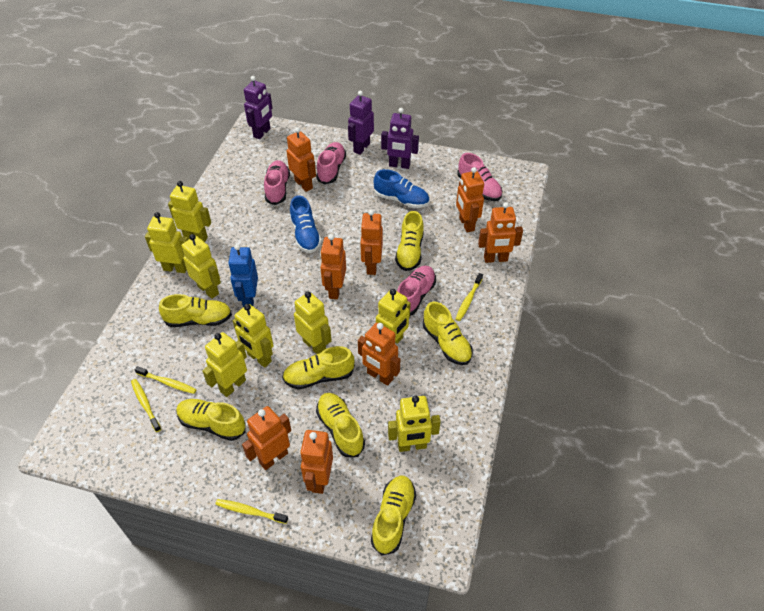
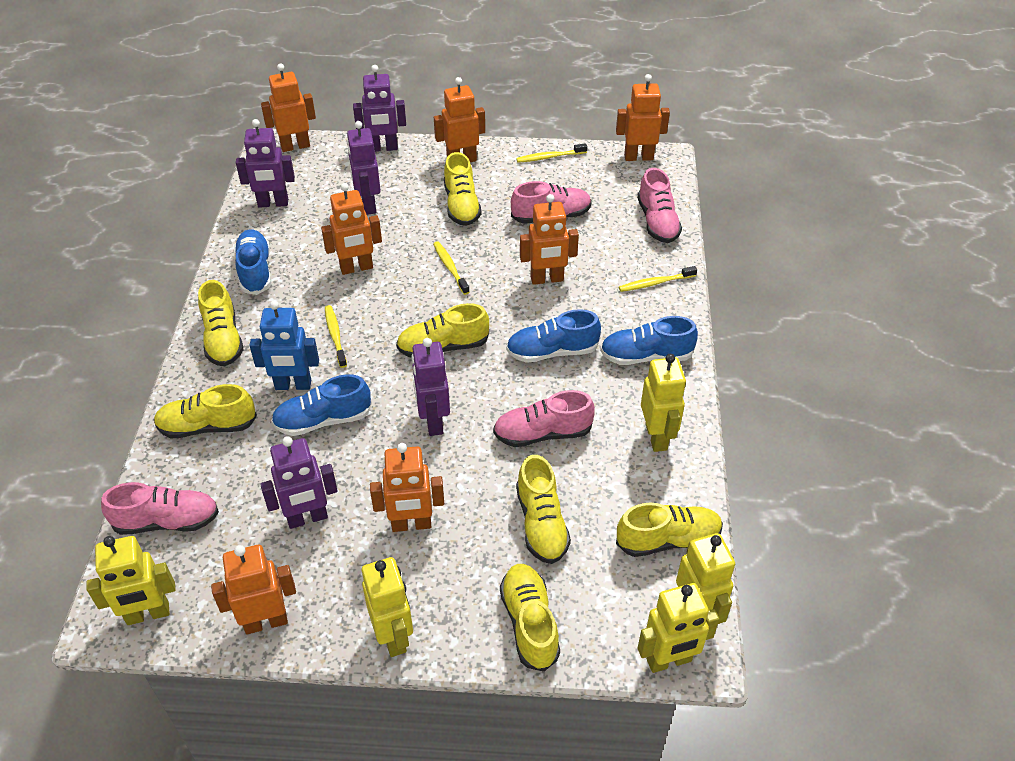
blue shoe: [290,195,322,253] [374,169,429,208] = 2 -> [234,229,271,295] [271,374,372,436] [506,309,601,363] [600,316,698,365] = 4
orange robot: [242,406,291,470] [287,127,316,192] [300,430,333,494] [320,234,346,299] [358,323,400,386] [360,210,383,275] [456,167,484,232] [478,202,523,263] = 8 -> [211,545,296,634] [261,63,316,152] [321,183,382,275] [370,443,444,532] [434,77,485,162] [520,194,579,285] [616,74,670,161] = 7
purple robot: [244,76,272,139] [348,91,374,155] [381,108,419,169] = 3 -> [236,119,295,208] [260,436,338,529] [347,121,381,215] [353,65,406,152] [411,338,450,436] = 5
yellow robot: [145,212,188,273] [168,181,211,242] [182,234,221,299] [202,332,247,397] [233,304,273,367] [294,292,332,354] [376,289,411,344] [388,396,441,452] = 8 -> [86,536,176,625] [362,557,413,657] [638,583,719,673] [641,354,686,452] [676,533,735,624] = 5

